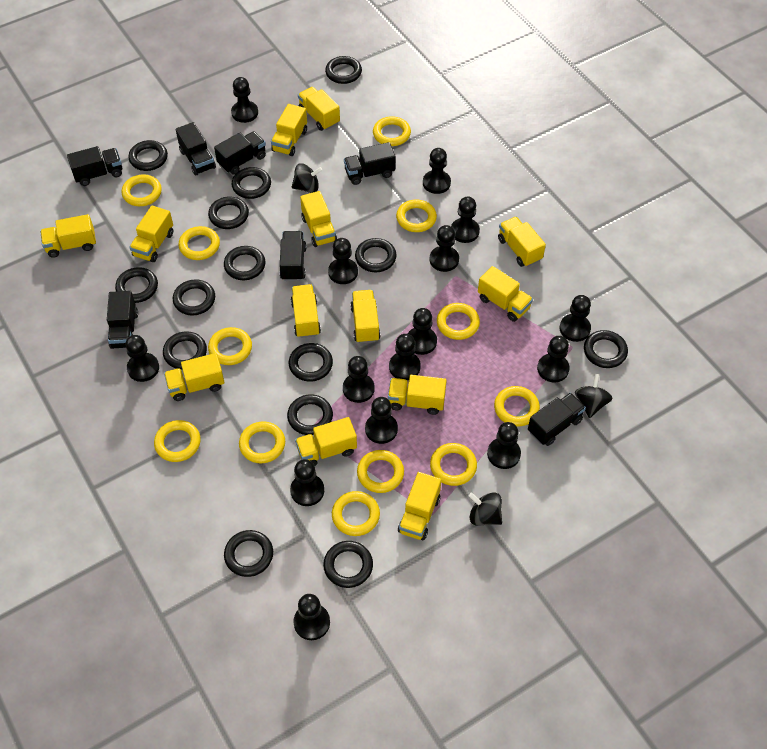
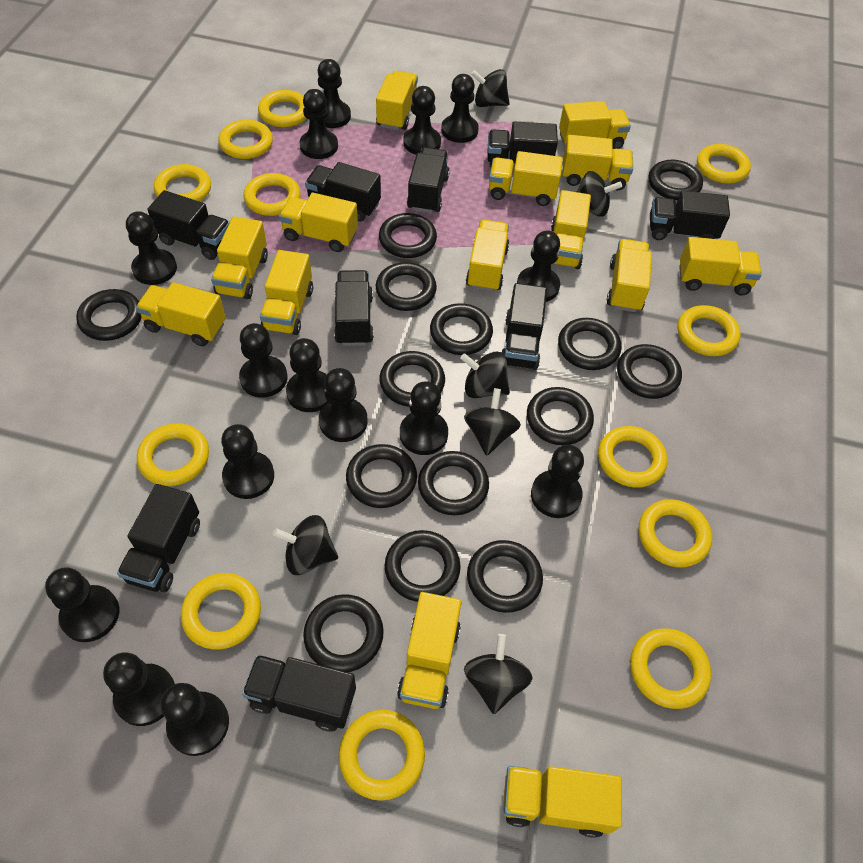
black spinning top: [292,163,323,193] [468,492,502,526] [575,374,612,418] = 3 -> [273,515,338,575] [460,351,510,398] [464,388,521,456] [464,634,532,714] [471,69,510,107] [577,171,622,217] = 6
black truck: [67,146,122,186] [107,291,138,349] [176,122,216,176] [214,131,266,175] [280,231,307,281] [344,142,395,185] [528,393,586,446] = 7 -> [117,484,200,592] [147,190,230,260] [242,655,356,732] [305,162,381,222] [334,270,374,346] [407,147,450,213] [488,122,558,167] [502,283,547,370] [650,191,730,240] = 9
yellow truck: [40,214,96,258] [129,205,173,262] [164,353,224,401] [271,104,307,156] [291,284,321,338] [295,417,357,466] [298,87,340,131] [300,191,337,247] [350,290,381,343] [388,375,447,415] [398,472,441,540] [478,266,533,322] [498,217,546,267] = 13 -> [136,282,226,346] [211,216,268,299] [260,250,313,335] [279,193,358,252] [376,71,418,130] [397,592,462,709] [466,220,509,292] [489,151,563,206] [503,766,622,838] [551,190,591,269] [559,101,631,149] [562,135,633,190] [607,239,652,312] [679,237,762,296] = 14

